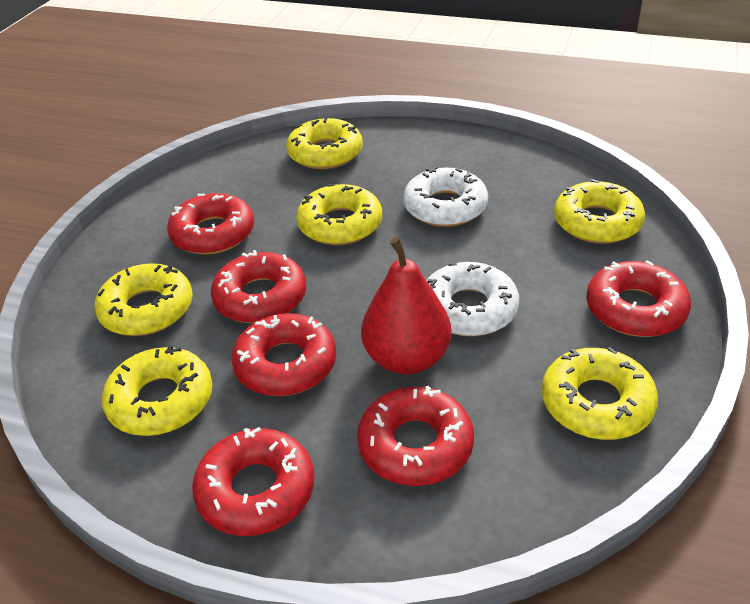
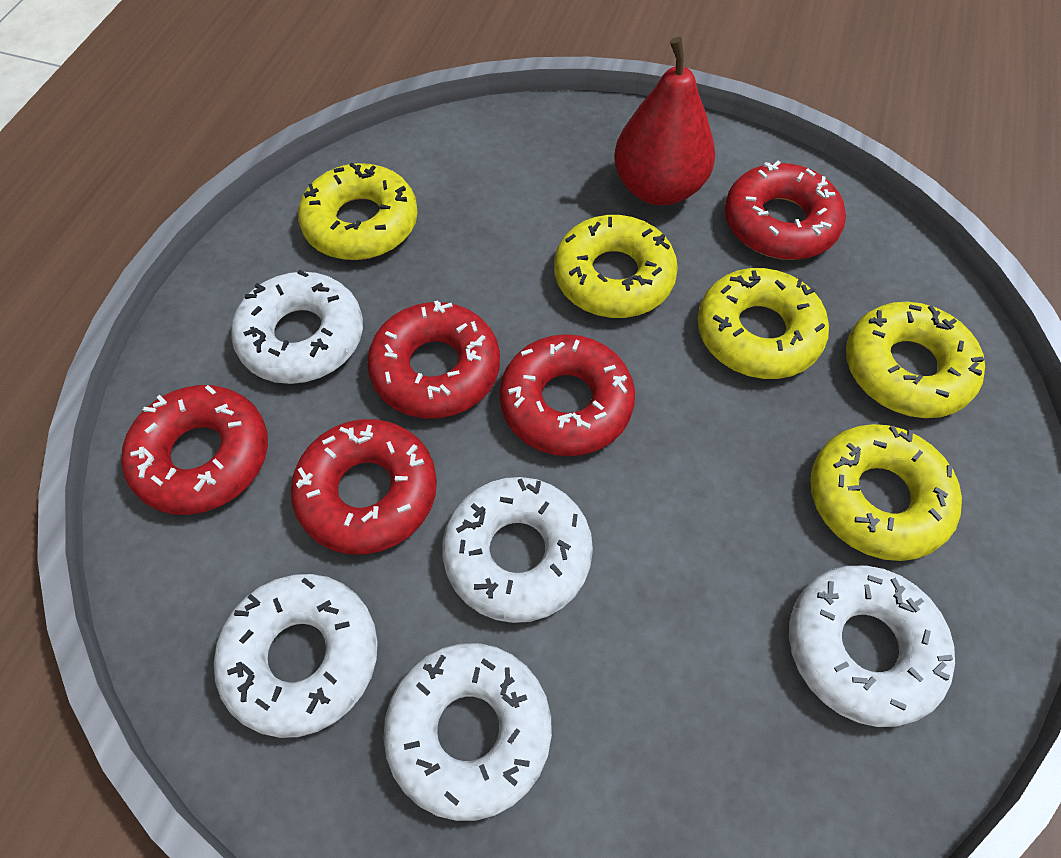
red donut: [167,193,254,255] [192,427,315,536] [211,250,306,323] [231,313,336,396] [357,386,474,486] [586,260,691,337] = 6 -> [121,385,268,515] [291,419,437,555] [367,300,500,418] [499,334,635,456] [725,161,846,260] = 5
white donut: [403,166,488,227] [426,262,519,336] = 2 -> [214,574,378,738] [231,270,363,384] [383,643,552,821] [442,477,593,623] [789,565,955,727] = 5
yellow donut: [95,263,193,336] [102,345,212,436] [287,118,363,169] [296,184,382,245] [542,347,658,440] [554,179,645,244] = 6 -> [298,163,418,260] [554,215,678,318] [697,268,829,379] [810,424,962,561] [846,302,985,418] = 5

